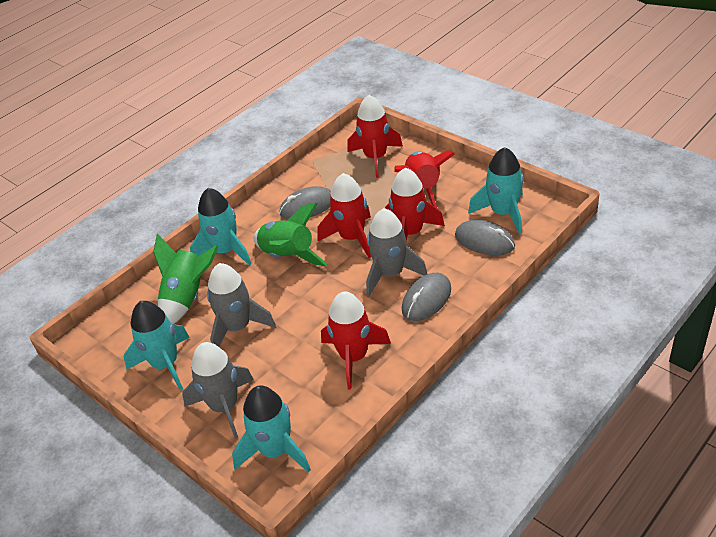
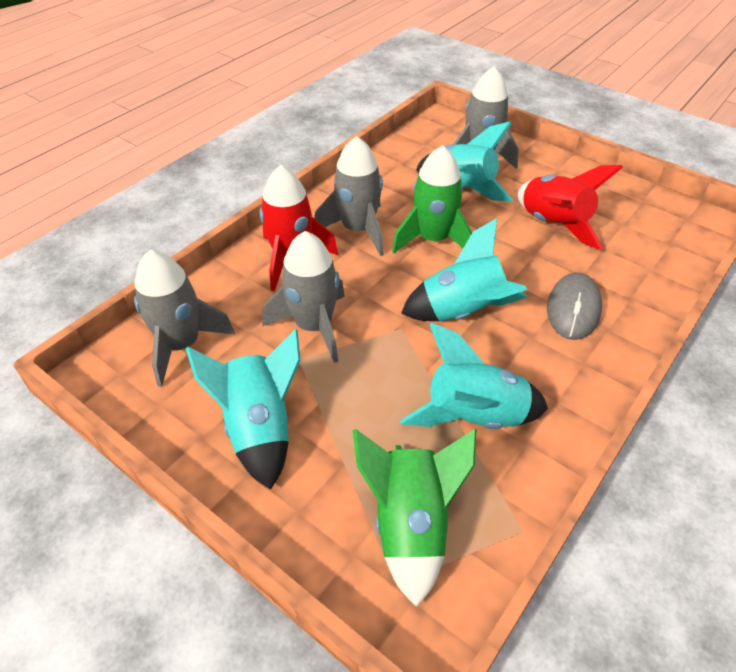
grey mouse: [280,186,331,219] [402,273,451,321] [455,220,515,255] = 3 -> [547,272,602,340] = 1
grey rocket: [182,342,254,439] [207,263,276,347] [366,208,427,297] = 3 -> [134,250,235,387] [262,231,345,363] [315,136,384,256] [453,66,519,169] = 4
red rocket: [318,173,371,258] [321,292,391,390] [347,95,403,178] [385,167,445,241] [394,150,455,209] = 5 -> [260,165,338,291] [518,165,623,250] = 2

